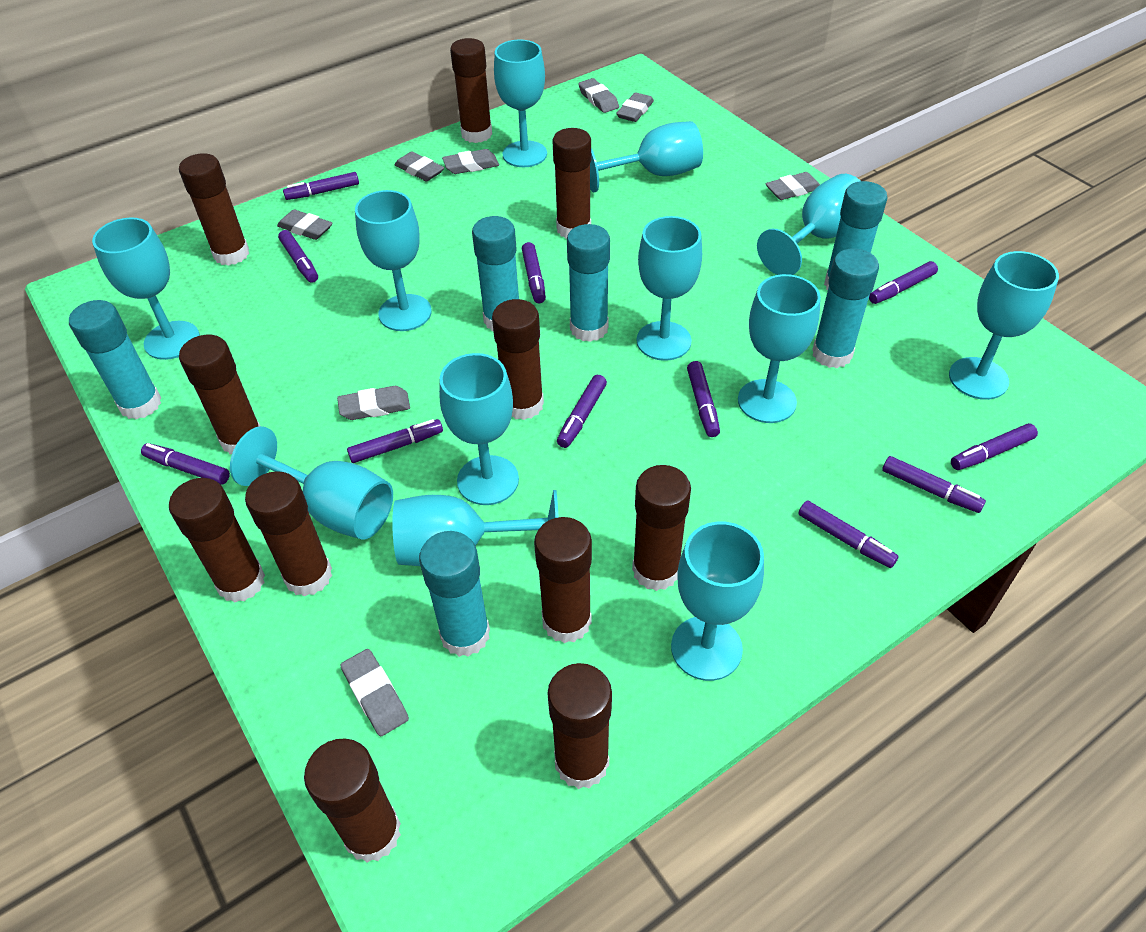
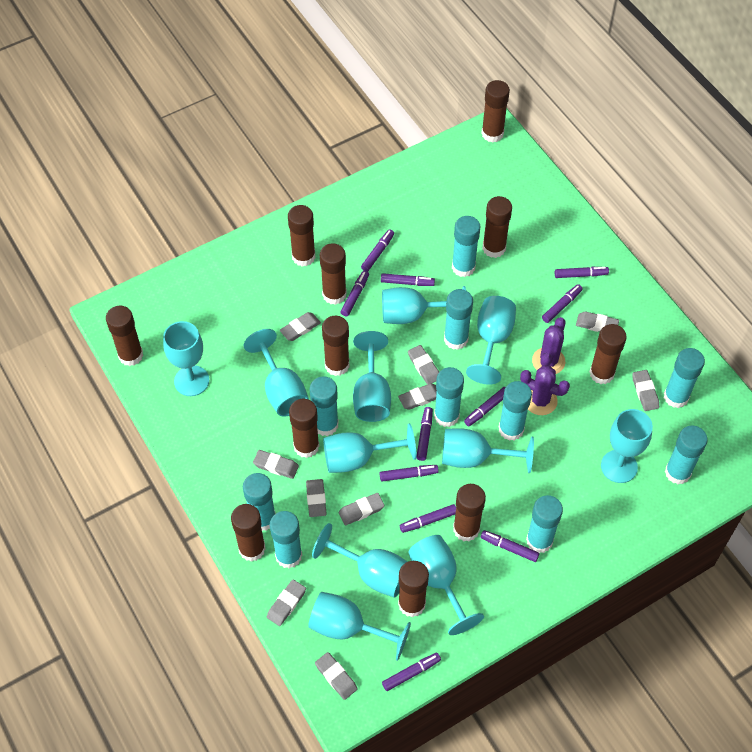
grey eraser: [277,209,332,240] [337,386,410,420] [340,649,409,736] [395,151,444,182] [442,149,499,174] [578,78,619,113] [616,92,654,122] [765,172,820,200] = 8 -> [253,450,299,479] [267,579,306,626] [280,312,321,341] [306,479,327,517] [315,652,358,700] [339,493,385,525] [398,383,437,410] [408,345,439,385] [576,312,619,332] [632,370,659,411] = 10
purple cactus: none = 0 -> [520,366,570,415] [532,317,565,374] = 2
turquoise glue stick: [69,300,161,419] [419,531,490,657] [472,216,519,331] [567,224,610,342] [812,248,879,368] [824,181,888,290] = 6 -> [243,473,276,531] [270,511,302,569] [310,376,339,436] [434,367,464,427] [444,289,473,350] [452,216,480,277] [498,381,532,441] [526,495,563,553] [664,348,705,408] [665,425,708,484] = 10
turquoise goblet: [92,218,200,360] [230,426,393,540] [355,190,432,331] [392,490,559,566] [439,353,519,505] [494,39,547,167] [590,121,703,192] [636,216,702,361] [671,522,764,681] [738,274,821,423] [757,174,860,275] [949,251,1059,400] = 12 -> [163,321,209,396] [244,329,309,416] [308,592,411,661] [312,523,407,598] [323,423,417,473] [353,331,391,422] [382,286,466,324] [408,535,484,635] [442,428,534,473] [466,296,516,384] [601,409,653,483] = 11

